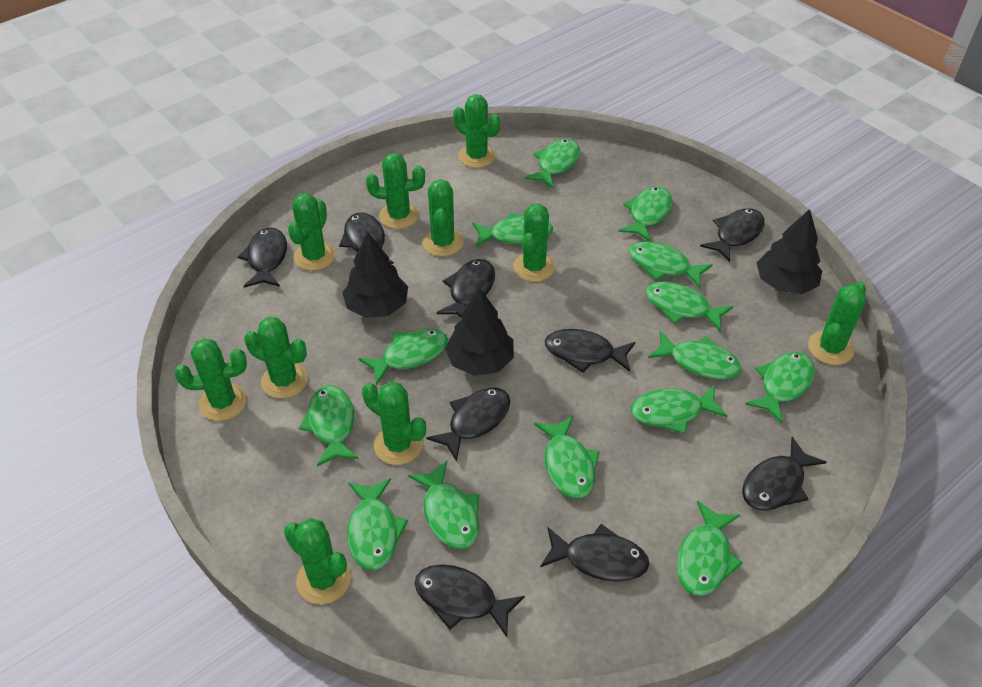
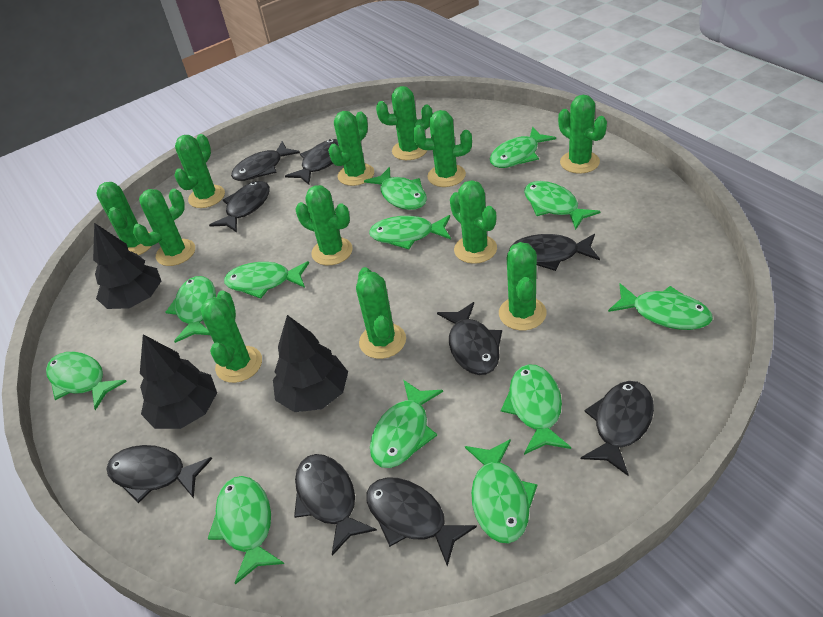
green cactus: [175,339,247,421] [244,317,308,398] [284,518,351,604] [288,193,335,271] [362,382,426,465] [366,153,425,229] [423,179,463,257] [453,94,500,168] [513,204,555,282] [808,281,866,365] = 10 -> [96,182,152,255] [133,189,195,266] [174,134,225,208] [200,290,262,383] [296,185,353,265] [328,111,374,186] [356,267,406,359] [376,86,433,160] [413,110,472,187] [450,180,497,264] [499,242,547,330] [558,95,607,174] = 12
green fish: [299,385,359,466] [347,478,408,570] [358,328,448,385] [408,461,479,549] [472,213,553,247] [525,139,580,188] [534,416,600,499] [619,187,672,242] [629,241,713,288] [631,385,728,434] [645,281,733,331] [648,331,742,380] [677,501,743,596] [745,352,815,424] = 14 -> [46,352,127,410] [165,276,216,343] [208,476,284,585] [224,261,309,299] [364,167,427,210] [369,215,451,249] [370,380,443,468] [465,439,537,543] [490,127,556,168] [501,364,571,455] [524,181,600,230] [608,283,713,330] = 12

